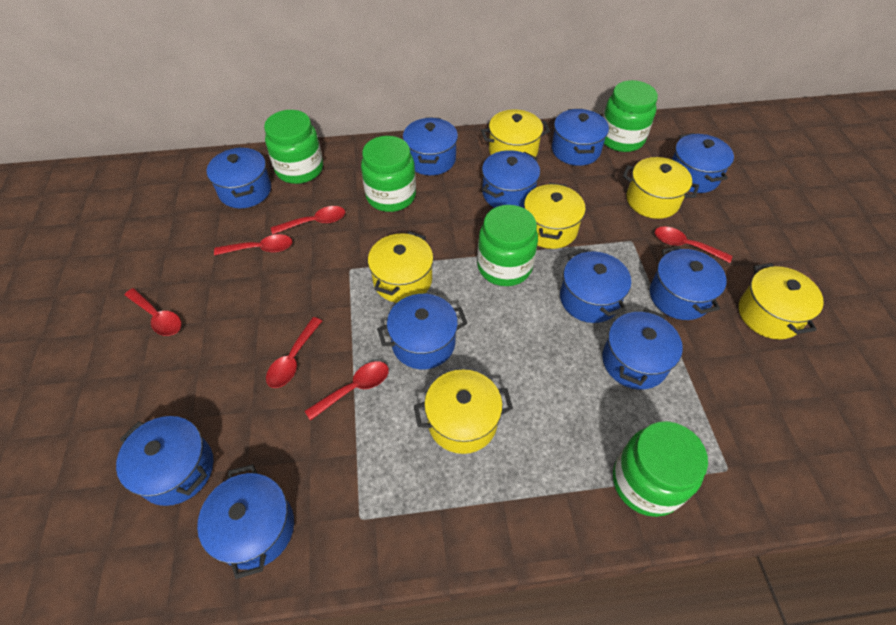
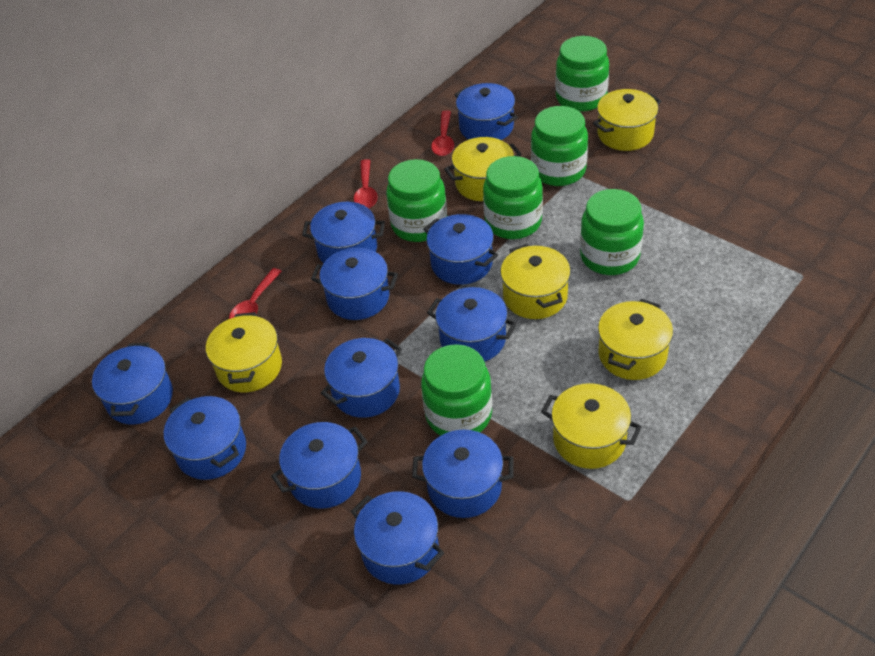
green jar: [264,110,323,184] [361,136,416,212] [477,205,538,286] [603,80,658,152] [613,421,708,517] = 5 -> [386,159,447,242] [421,344,492,436] [483,156,543,239] [531,106,588,186] [555,36,609,112] [580,189,644,275] = 6
red spoon: [125,288,181,336] [214,234,292,255] [266,317,322,388] [271,206,345,235] [305,361,389,421] [655,226,732,263] = 6 -> [229,268,282,319] [354,159,378,208] [431,110,454,156] = 3

